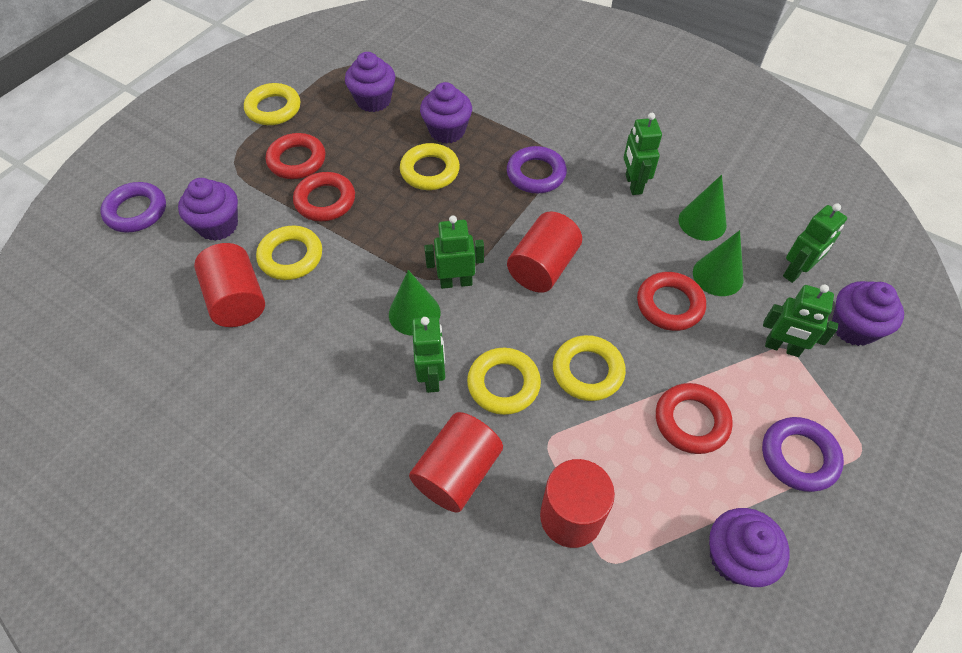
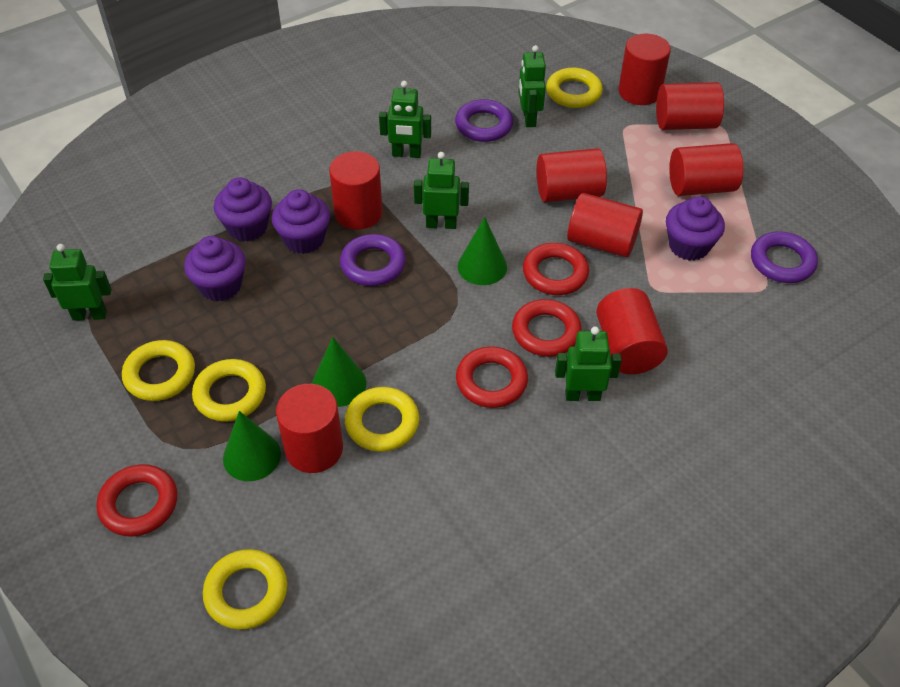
purple cupcake: [178,178,238,241] [345,52,395,112] [420,82,472,143] [709,508,790,587] [832,281,904,346] = 5 -> [184,236,246,301] [214,177,272,241] [272,189,330,254] [666,196,725,261] = 4
red cylinder: [194,243,265,327] [409,412,503,513] [507,211,582,293] [540,459,615,548] = 4 -> [276,384,343,473] [329,151,382,230] [537,148,607,202] [567,193,643,257] [596,288,668,374] [618,34,671,105] [656,82,724,130] [669,143,743,196] = 8

